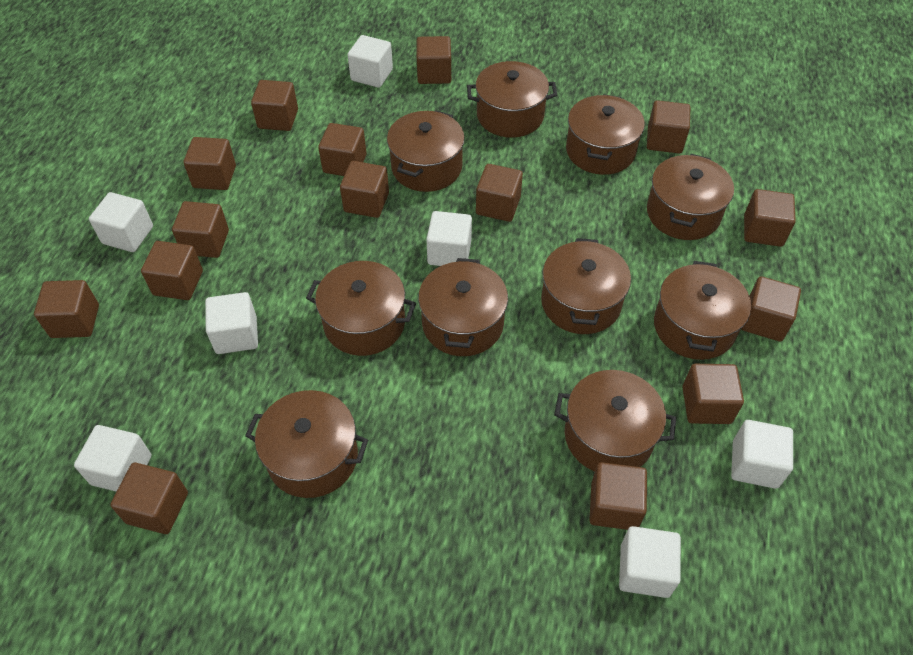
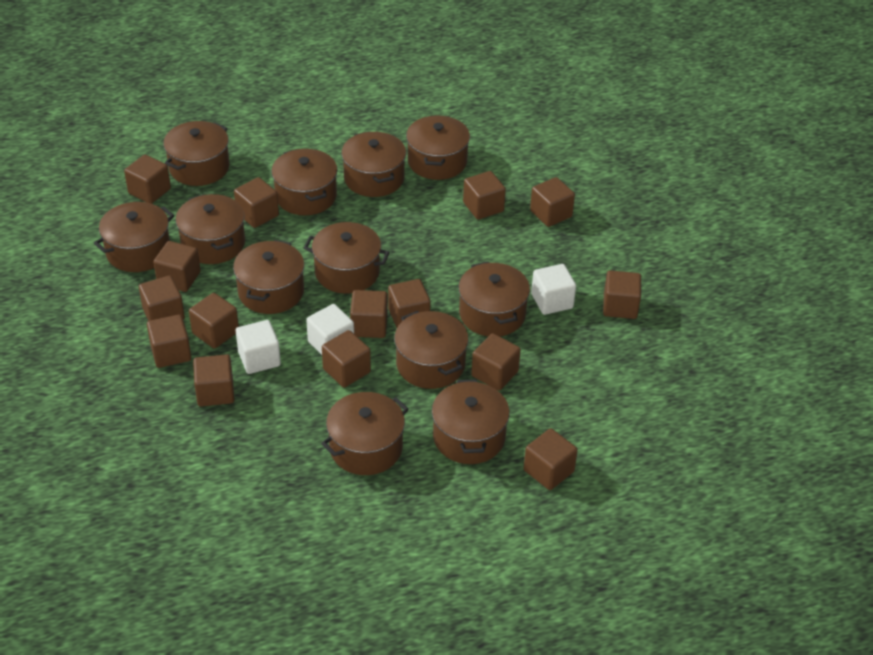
brown pot: [245,390,368,498] [306,261,416,356] [387,110,465,192] [418,258,508,356] [467,61,557,138] [541,238,631,334] [554,370,676,472] [566,94,645,175] [647,154,734,240] [654,261,751,360] = 10 -> [94,202,174,272] [164,121,229,186] [176,194,245,264] [233,240,304,314] [271,149,338,215] [304,222,390,294] [321,392,409,475] [341,131,406,197] [394,311,469,389] [406,115,470,180] [432,380,510,464] [459,261,530,336] = 12
white cube: [74,425,151,492] [89,192,153,252] [205,292,258,354] [348,35,393,88] [426,211,472,266] [619,526,681,598] [731,420,793,489] = 7 -> [236,320,281,374] [306,304,354,355] [531,264,576,315] = 3

